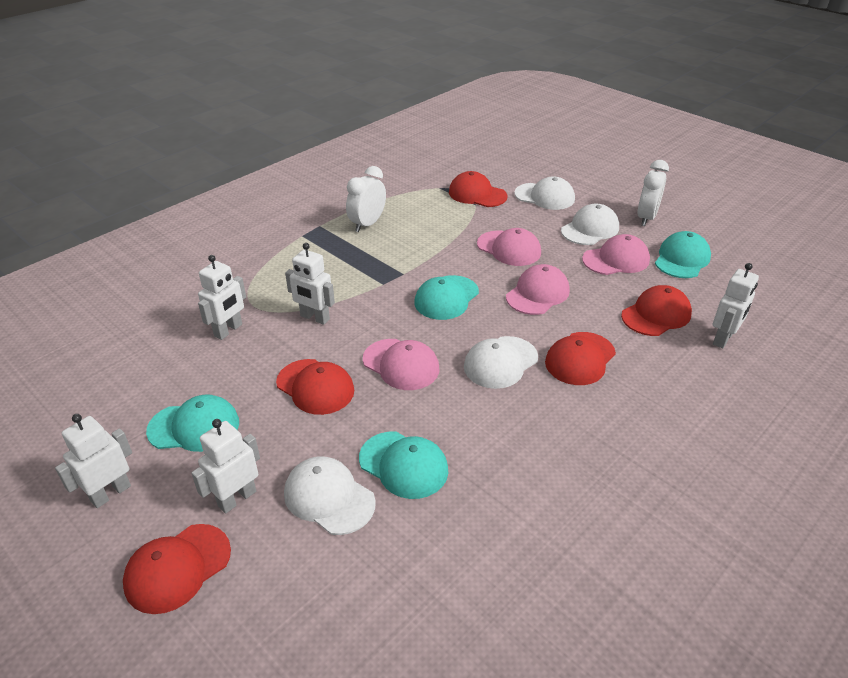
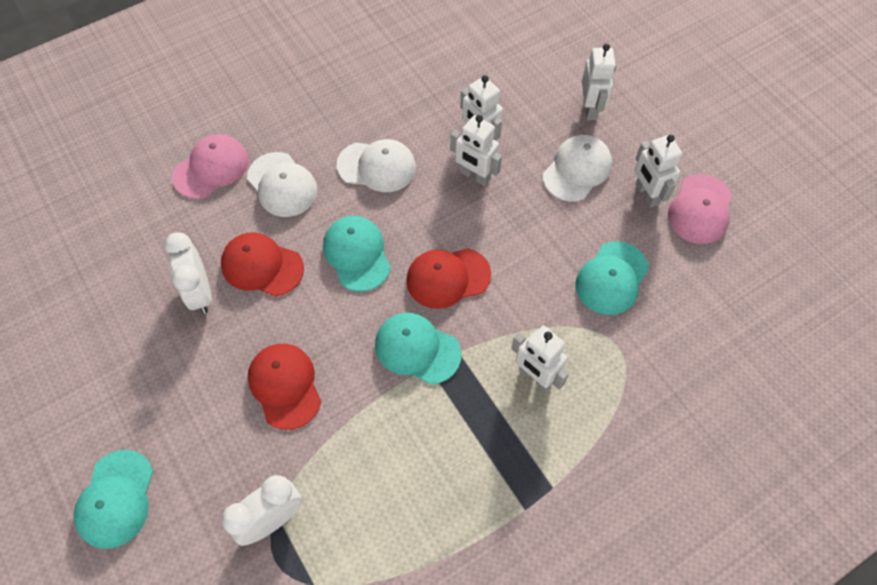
pink cap: [363,339,439,390] [477,228,541,266] [506,264,570,315] [582,234,650,275] = 4 -> [172,134,249,199] [668,174,732,244] = 2
red cap: [123,524,231,614] [276,359,354,415] [449,171,508,207] [545,332,616,385] [621,285,692,336] = 5 -> [221,233,304,297] [248,344,321,430] [406,248,491,309] = 3
white cap: [284,456,376,535] [464,336,538,389] [514,176,575,210] [561,203,619,245] = 4 -> [247,152,318,217] [336,139,416,192] [543,135,612,202] = 3

